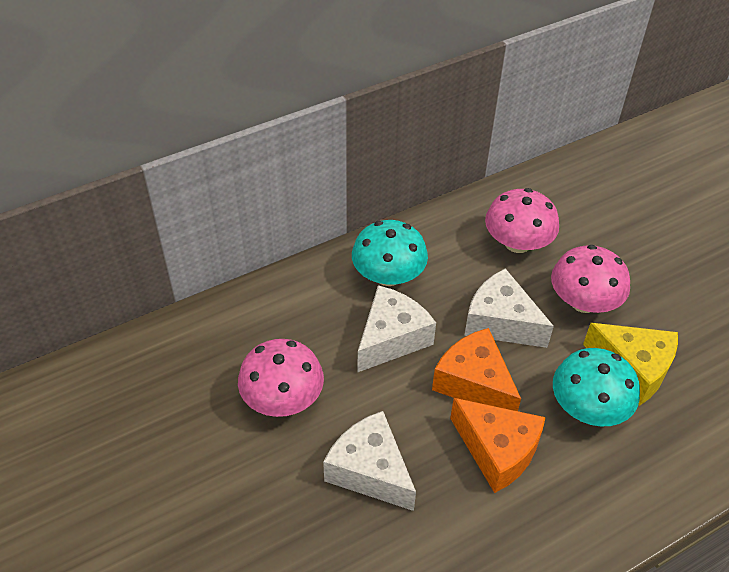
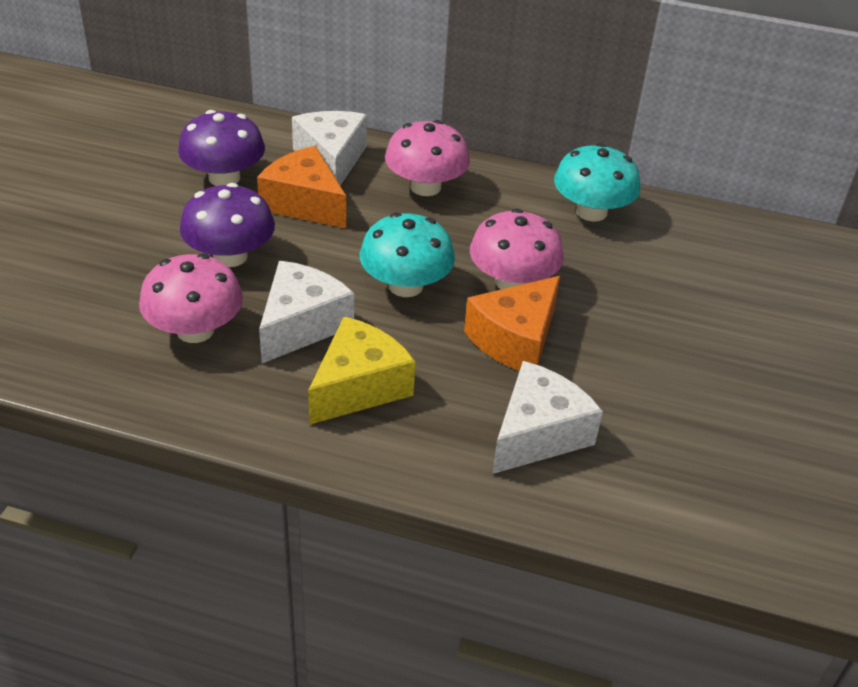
purple mushroom: none = 0 -> [178,110,265,186] [180,183,275,267] = 2

